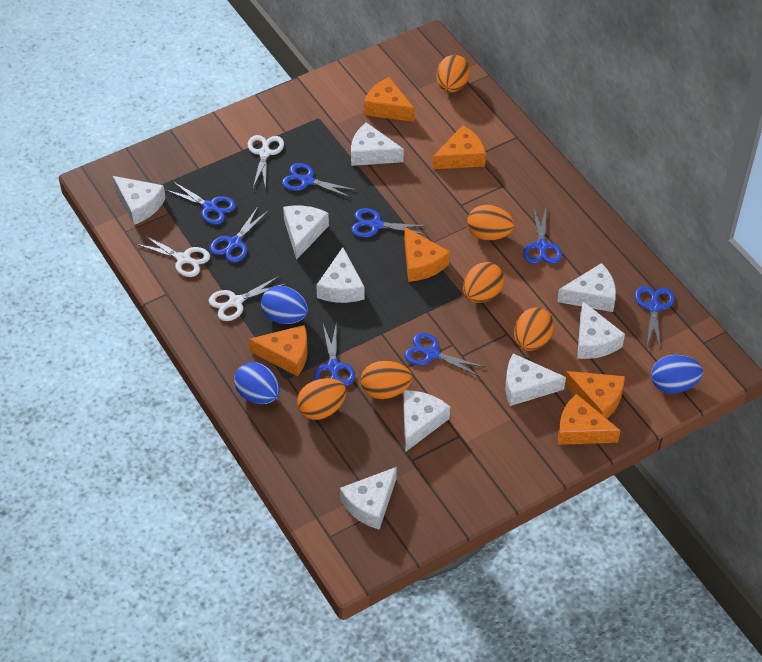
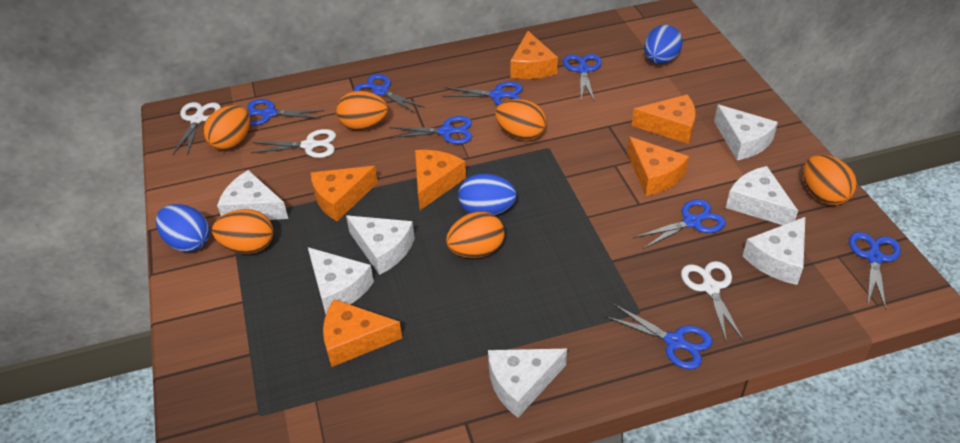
white cheese: [113,176,166,225] [283,206,329,260] [316,247,365,303] [340,467,397,530] [351,122,404,166] [403,390,450,451] [506,353,566,406] [557,263,616,312] [577,301,625,359] = 9 -> [217,170,288,220] [308,247,374,314] [346,215,415,275] [488,349,567,418] [714,104,778,160] [726,166,798,225] [743,217,805,285] = 7

